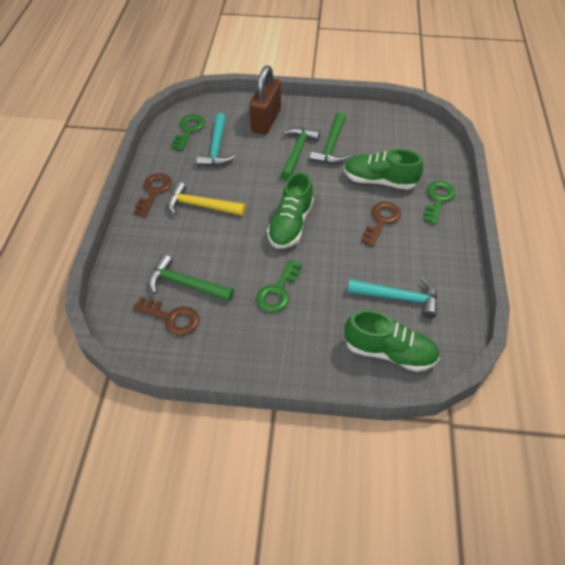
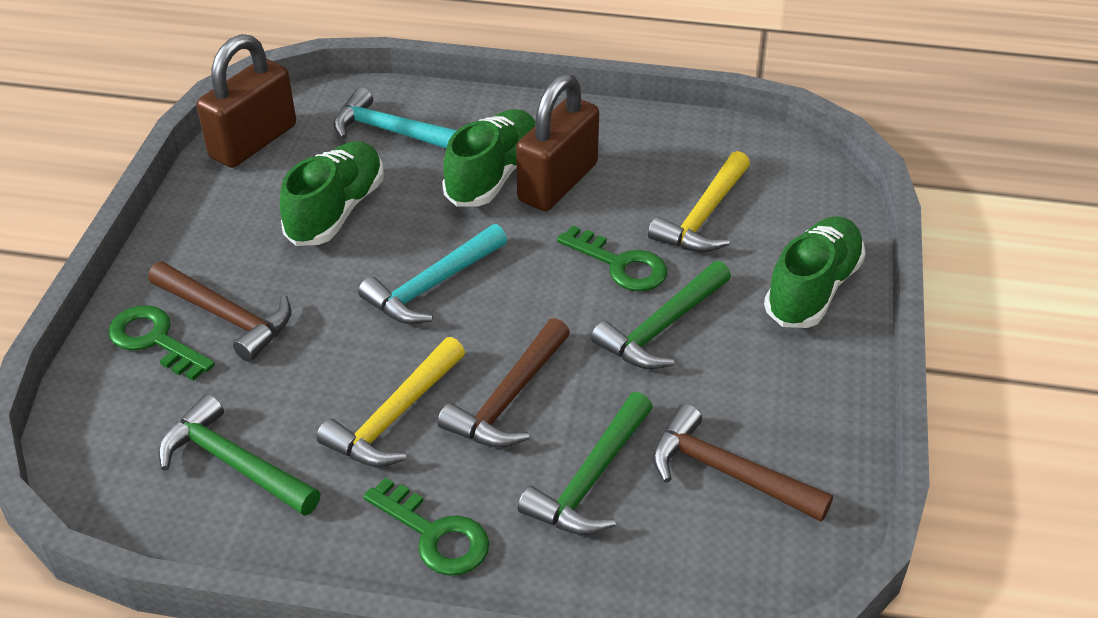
brown hammer: none = 0 -> [148,262,291,362] [437,318,570,448] [652,404,833,522] = 3
brown key: [133,297,199,335] [134,173,172,217] [361,202,401,247] = 3 -> none = 0
brown padlock: [249,65,281,134] = 1 -> [197,34,296,168] [516,73,599,211] = 2
yellow hammer: [167,181,246,216] = 1 -> [317,337,465,467] [648,151,750,252] = 2

